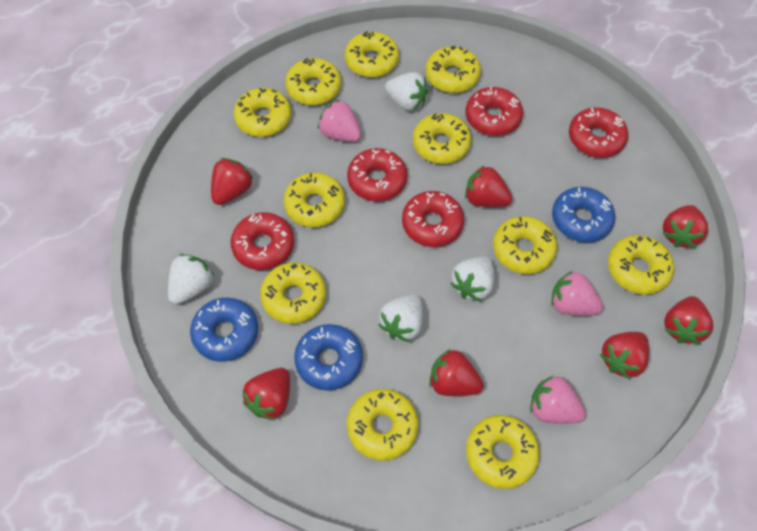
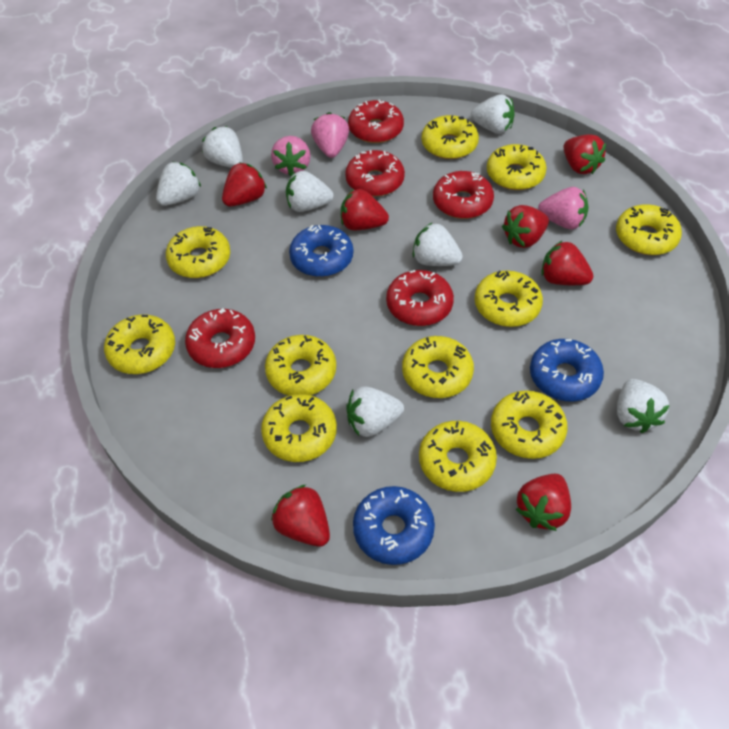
white strawberry: [168,254,214,304] [378,294,423,342] [385,72,428,111] [450,256,494,302] = 4 -> [156,162,201,206] [202,126,243,168] [286,171,334,212] [346,386,404,437] [413,223,463,266] [471,94,515,134] [617,379,670,433] = 7

